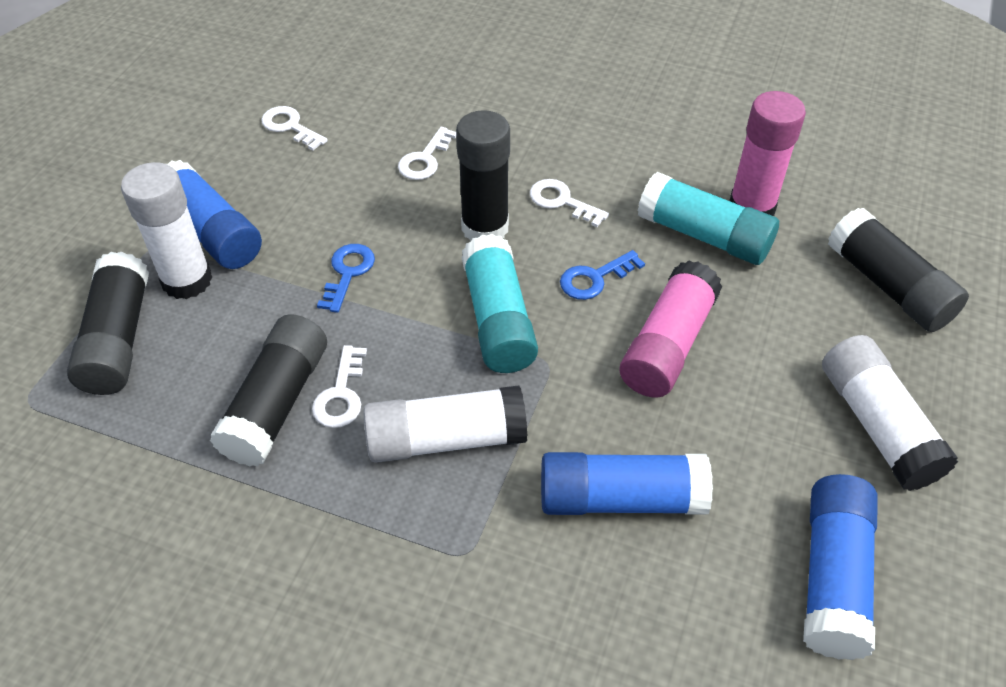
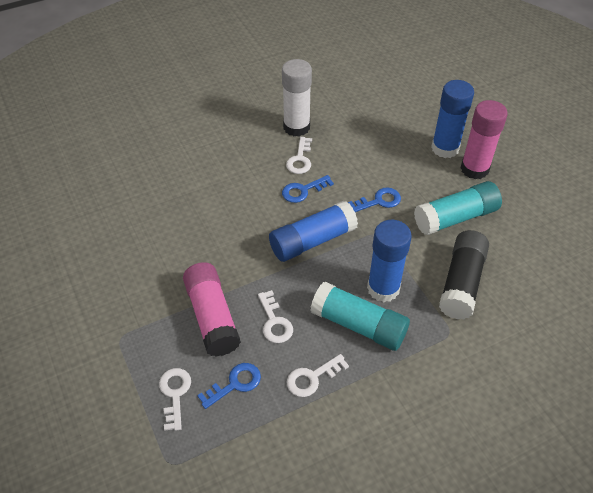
black glue stick: [67,252,149,395] [210,314,327,466] [456,110,510,241] [828,208,969,332] = 4 -> [439,230,489,320] = 1
blue key: [317,244,375,313] [560,250,645,300] = 2 -> [197,363,261,409] [282,175,334,203] [348,188,401,212] = 3
white glue stick: [121,162,213,299] [364,385,528,463] [822,335,958,491] = 3 -> [282,59,312,136] = 1

